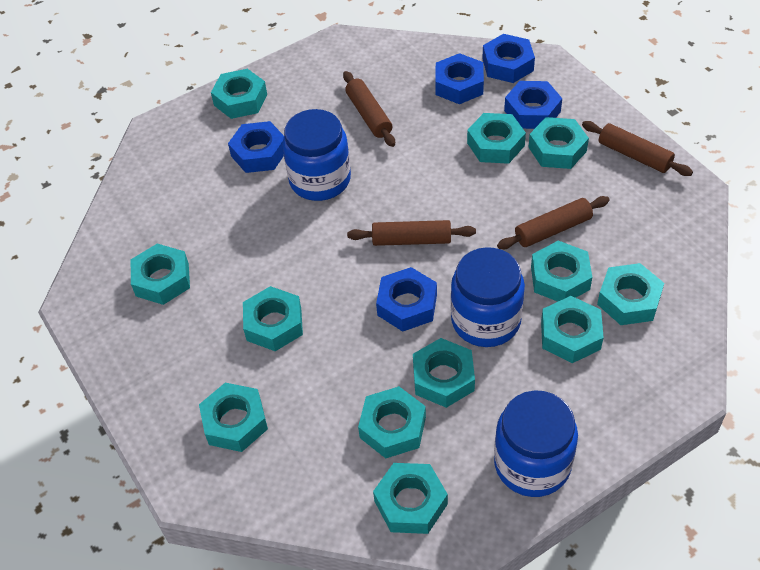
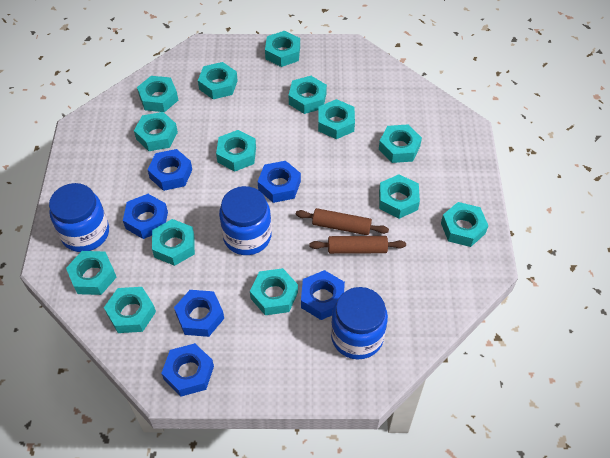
blue nut: [228,121,284,173] [376,267,437,332] [435,53,484,104] [482,34,535,83] [504,81,562,129] = 5 -> [123,194,168,239] [147,149,192,191] [162,343,214,397] [174,290,224,337] [258,161,301,203] [301,270,345,320] = 6
brown rolling pin: [343,71,395,147] [347,220,476,246] [497,196,610,250] [582,121,693,176] = 4 -> [296,208,389,235] [310,236,406,254] = 2
turquoise nut: [131,244,190,305] [199,383,268,452] [211,69,267,119] [243,286,303,351] [358,386,426,458] [373,463,448,534] [413,338,475,408] [467,113,526,164] [529,117,589,169] [531,241,592,302] [541,296,604,363] [597,263,664,325] = 12 -> [66,251,117,295] [104,287,156,333] [134,112,178,151] [137,76,178,112] [152,219,195,266] [198,62,238,99] [216,130,256,172] [250,268,298,315] [265,31,300,67] [289,76,327,114] [318,99,355,139] [379,124,422,163] [379,174,420,219] [441,202,488,247] = 14

